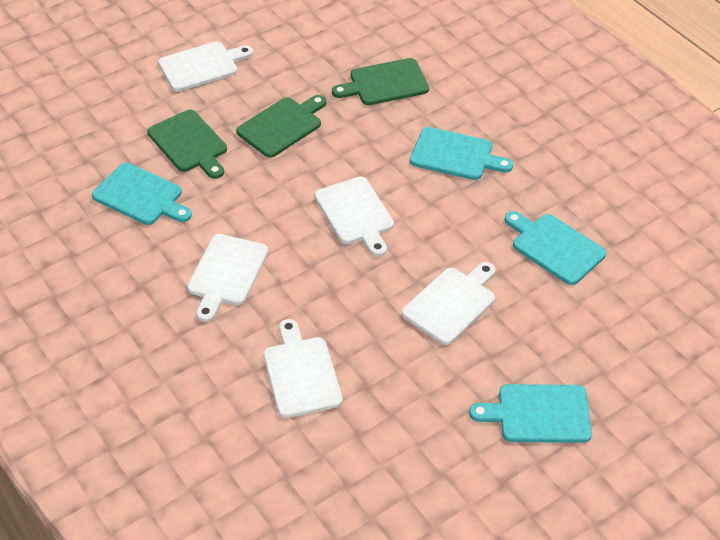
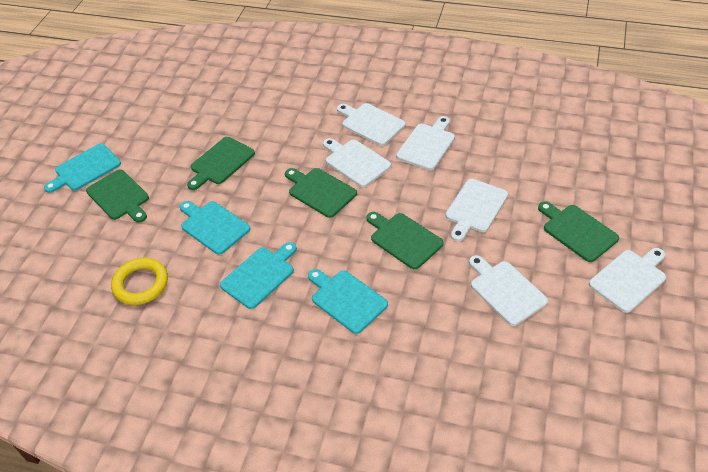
green cutting board: [147,110,227,179] [236,95,327,158] [332,58,429,105] = 3 -> [86,169,149,223] [187,137,255,190] [285,168,357,218] [366,212,444,269] [538,201,619,262] = 5
white cutting board: [158,42,253,92] [187,234,268,322] [264,319,343,418] [314,177,394,257] [402,262,495,345] = 5 -> [323,138,391,187] [337,103,406,146] [396,116,455,170] [445,179,508,241] [469,255,548,326] [589,248,666,313] = 6
yellow ring: none = 0 -> [111,257,168,305] = 1

